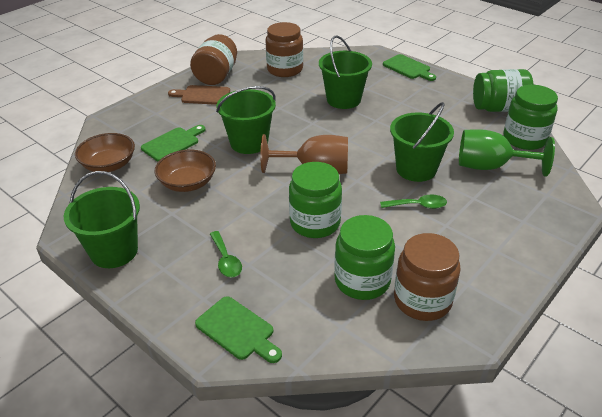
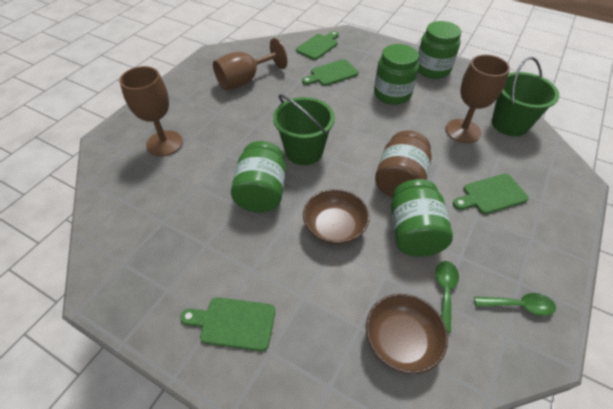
brown cutting board: [168,85,230,105] = 1 -> none = 0
brown goblet: [260,134,348,174] = 1 -> [119,66,183,156] [213,38,287,90] [446,55,510,143] = 3
brown jar: [190,34,237,85] [265,22,303,77] [394,233,461,321] = 3 -> [375,130,431,197] = 1
green bucket: [64,171,140,268] [216,86,276,154] [319,35,372,109] [390,102,454,182] = 4 -> [273,94,335,165] [492,57,559,137] = 2
green cutting board: [141,125,205,162] [195,296,282,363] [383,54,436,81] = 3 -> [180,297,275,351] [296,31,339,60] [302,59,358,86] [453,174,529,214] = 4
green goblet: [459,129,555,177] = 1 -> none = 0

